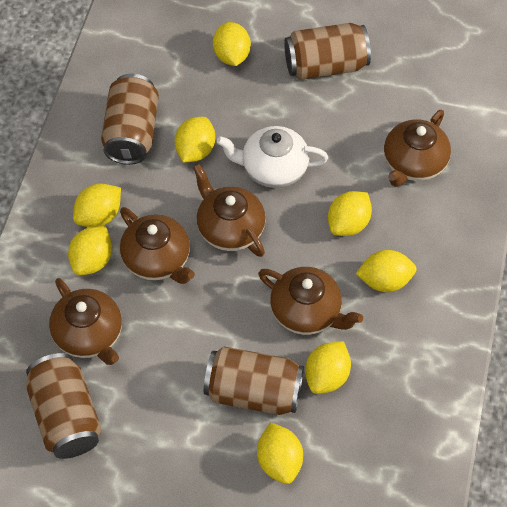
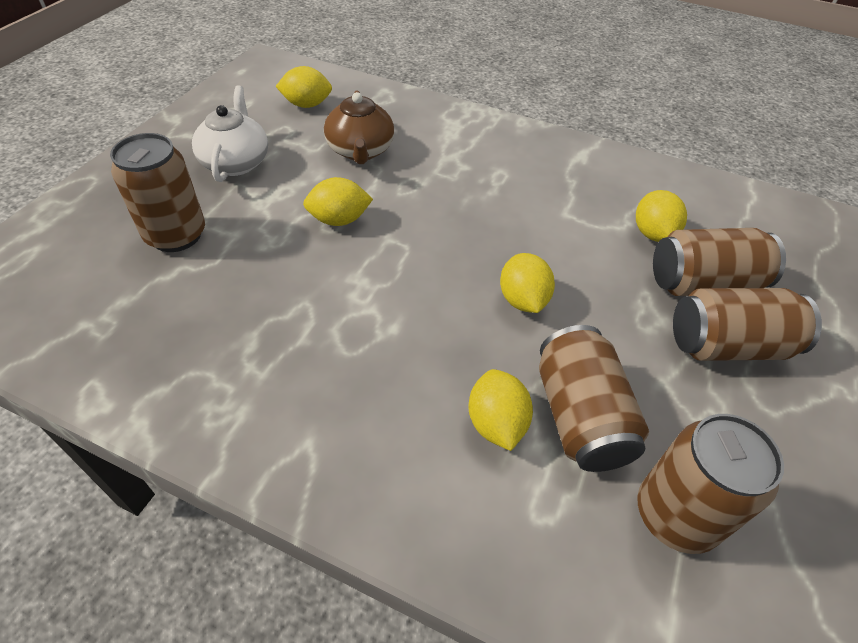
brown can: [26,353,102,459] [101,74,159,165] [204,346,304,415] [284,23,371,80] = 4 -> [110,133,205,252] [539,325,649,472] [637,414,784,554] [653,228,786,296] [673,288,822,361] = 5
brown teapot: [49,278,122,365] [120,207,195,284] [193,164,266,257] [258,267,363,335] [384,109,451,187] = 5 -> [324,91,394,164] = 1
yellow lemon: [68,226,112,275] [73,184,121,227] [175,117,215,163] [213,22,251,66] [257,422,303,484] [305,341,351,394] [328,191,372,236] [356,250,417,292] = 8 -> [275,66,332,108] [303,177,373,226] [468,369,533,451] [500,253,555,313] [636,190,687,242] = 5

